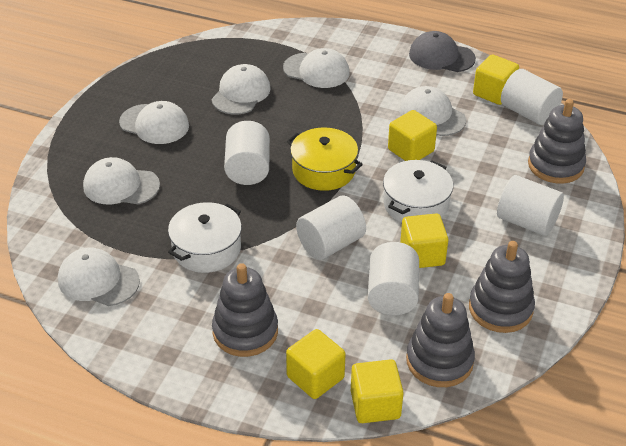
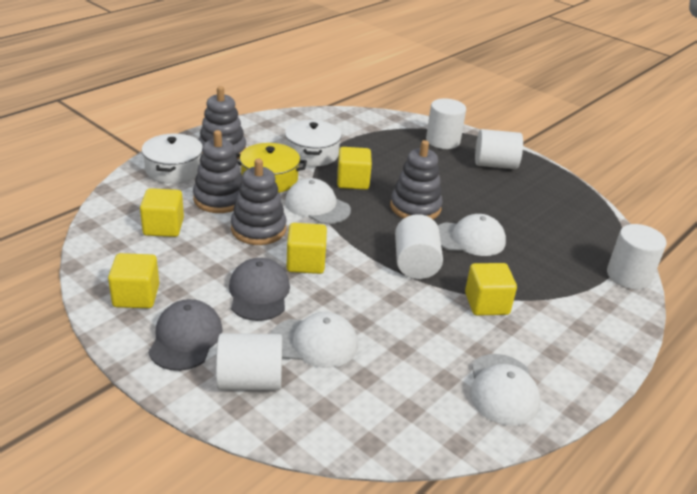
grey cap: [409,31,476,72] = 1 -> [148,299,223,371] [229,258,290,321] = 2
white cap: [58,248,140,306] [83,157,160,204] [119,101,189,144] [212,64,270,115] [283,48,350,88] [400,86,466,136] = 6 -> [271,312,358,368] [285,178,351,224] [438,214,506,256] [470,354,540,426] = 4

